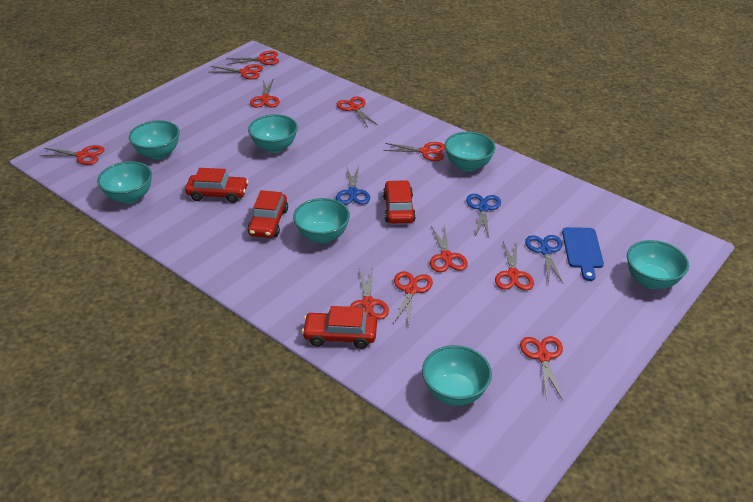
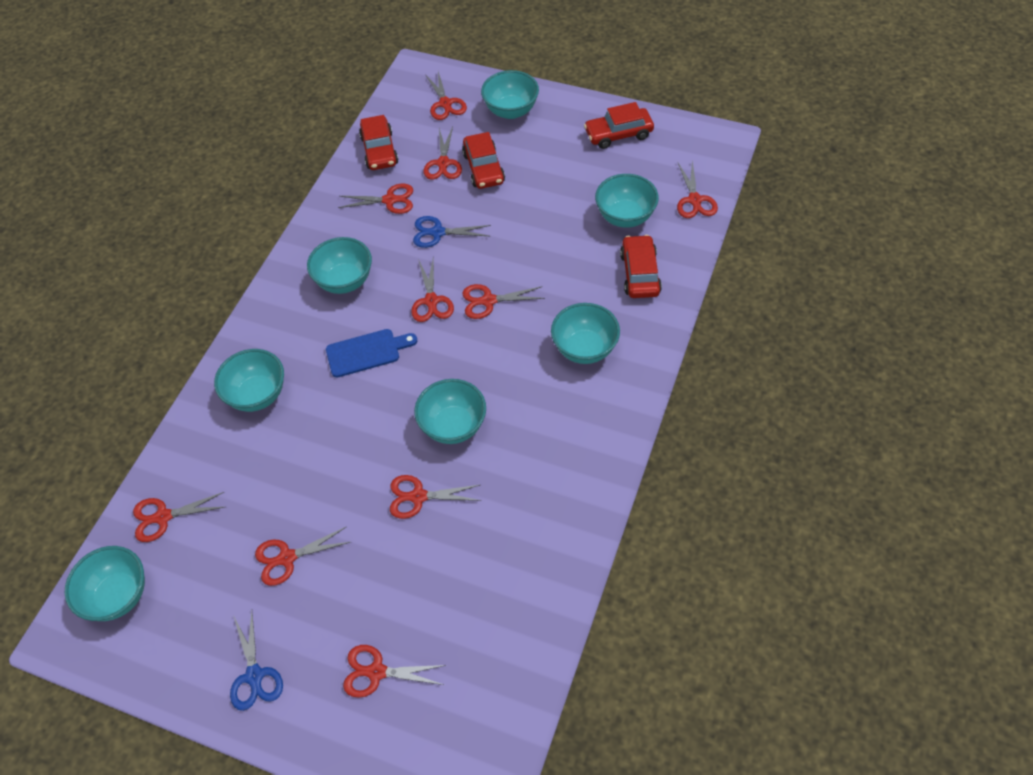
blue scissors: [336,166,370,205] [466,194,501,237] [525,235,563,283] = 3 -> [230,611,283,711] [413,216,491,248] = 2
red scissors: [39,145,104,165] [211,64,263,79] [226,51,279,65] [250,78,280,108] [337,96,378,127] [350,268,389,319] [383,142,445,161] [393,271,433,327] [430,224,468,272] [495,241,534,290] [520,336,563,400] = 11 -> [133,492,225,542] [255,526,350,586] [338,184,413,214] [343,645,447,698] [390,475,481,519] [411,259,454,322] [424,127,462,179] [425,72,467,120] [462,284,545,319] [677,161,718,218] = 10

